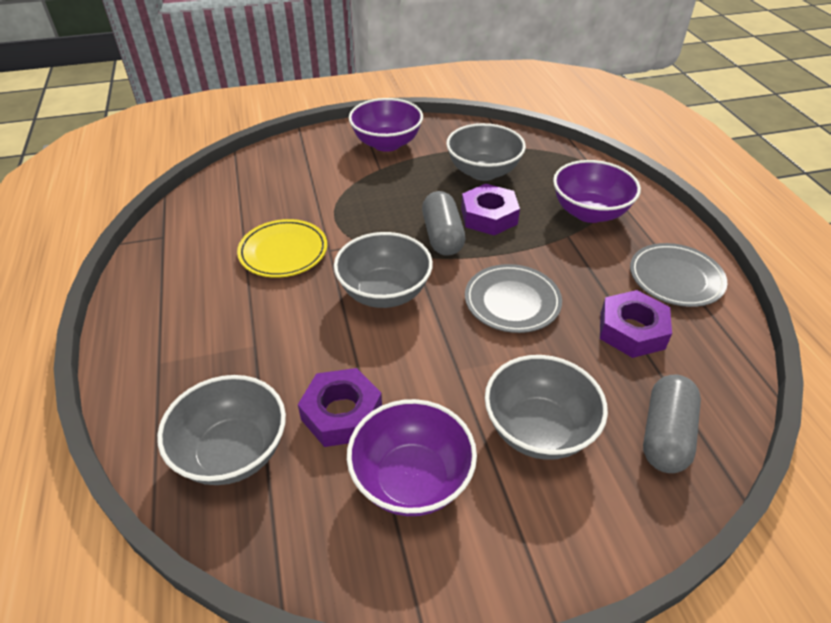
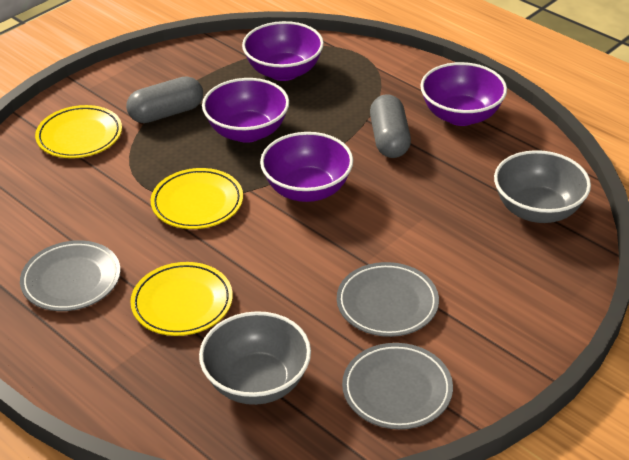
grey bowl: [157,375,286,485] [334,232,433,308] [446,123,526,181] [485,355,608,460] = 4 -> [199,311,311,405] [494,150,591,223] = 2
grey plate: [465,264,562,333] [630,243,727,307] = 2 -> [20,240,121,311] [337,262,439,337] [342,343,453,429] = 3
purple bowl: [347,399,477,516] [349,98,423,152] [553,160,641,223] = 3 -> [202,78,289,143] [242,21,324,81] [260,132,353,202] [420,62,507,126] = 4
purple nut: [298,368,382,447] [461,184,520,235] [600,290,672,358] = 3 -> none = 0
yellow plate: [237,219,327,278] = 1 -> [35,105,122,158] [131,262,233,336] [151,168,243,229] = 3

